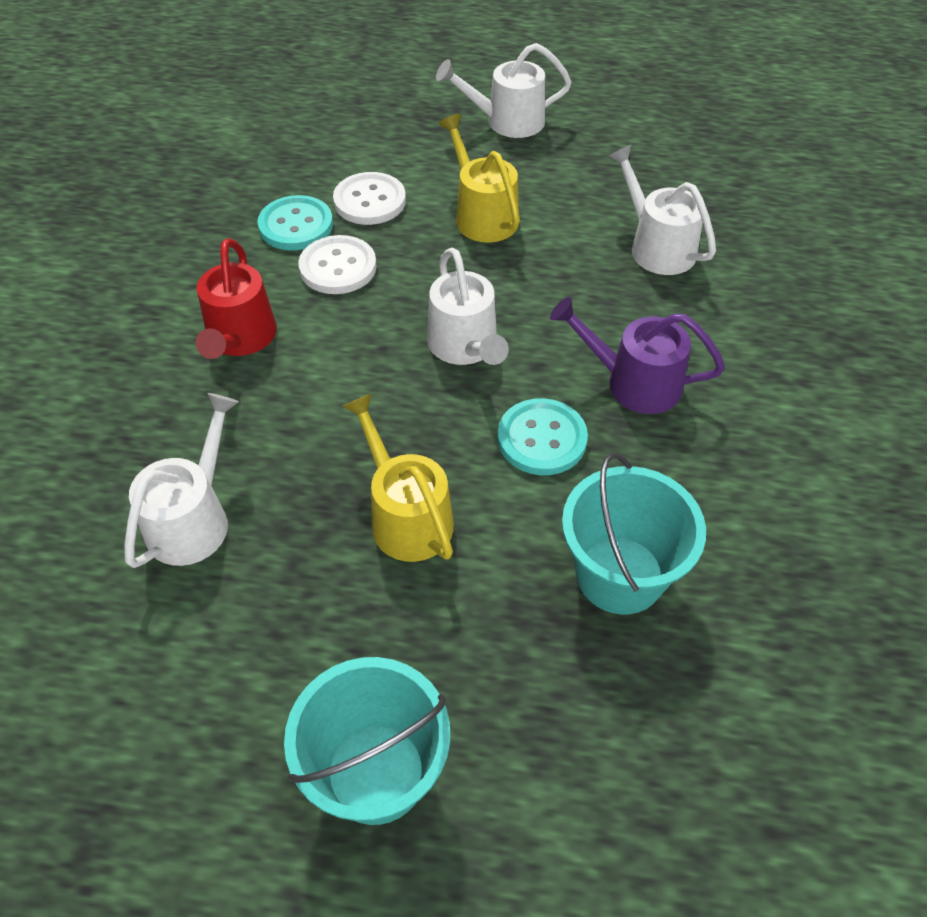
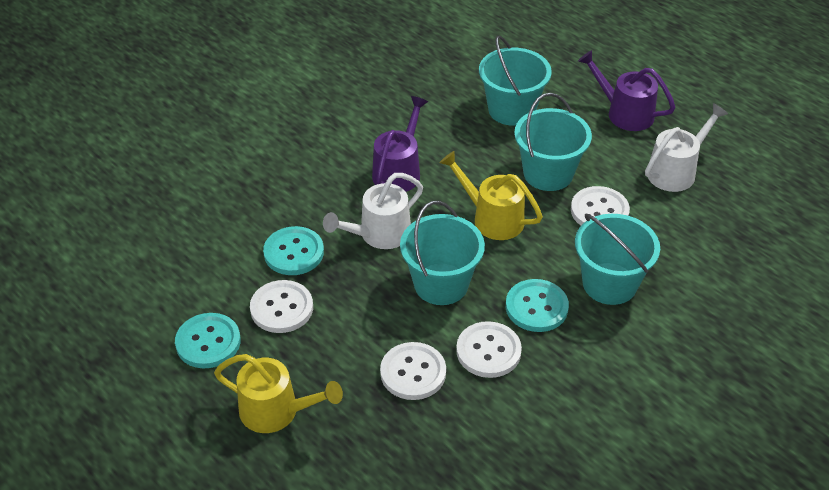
purple watering can: [550,297,725,414] = 1 -> [372,96,428,192] [578,50,676,131] = 2
red watering can: [196,238,277,359] = 1 -> none = 0
turquoise bucket: [284,657,450,825] [562,453,706,615] = 2 -> [400,201,485,305] [479,35,552,126] [514,93,592,191] [575,214,660,305] = 4
turquoise button: [257,195,333,250] [498,398,588,475] = 2 -> [175,313,241,368] [263,226,324,275] [506,279,569,332] = 3
white button: [298,235,377,294] [333,172,406,225] = 2 -> [250,280,313,333] [380,342,446,400] [456,321,522,378] [571,186,630,225] = 4
white watering can: [124,393,239,568] [427,248,509,365] [436,43,572,138] [608,144,716,275] = 4 -> [323,173,423,249] [645,103,728,192] = 2

